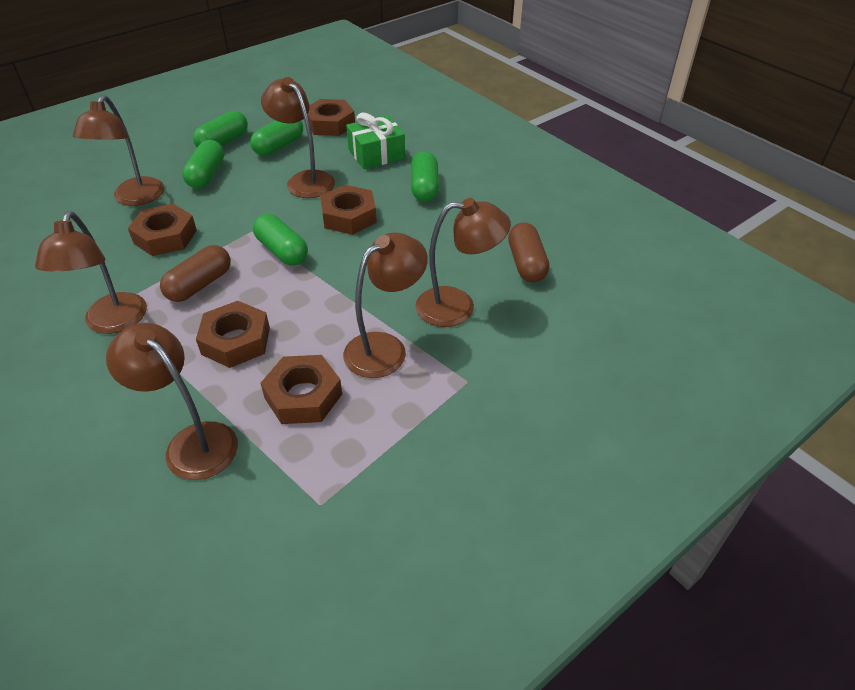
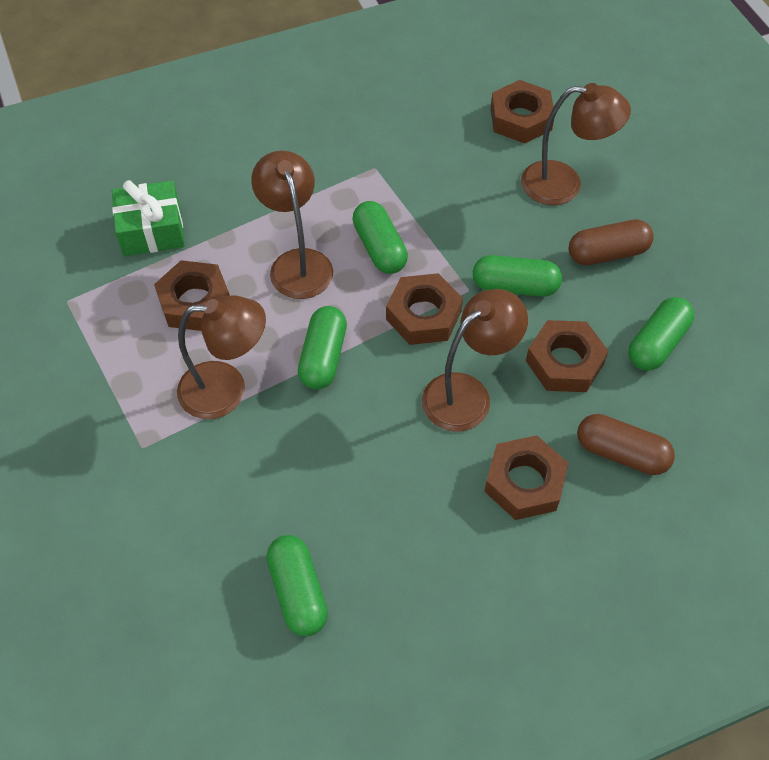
brown lamp: [35,211,147,334] [73,95,164,206] [106,323,238,480] [261,77,335,198] [343,233,428,378] [416,198,511,327] = 6 -> [177,295,266,419] [251,150,333,299] [422,289,528,431] [521,83,631,205] = 4

